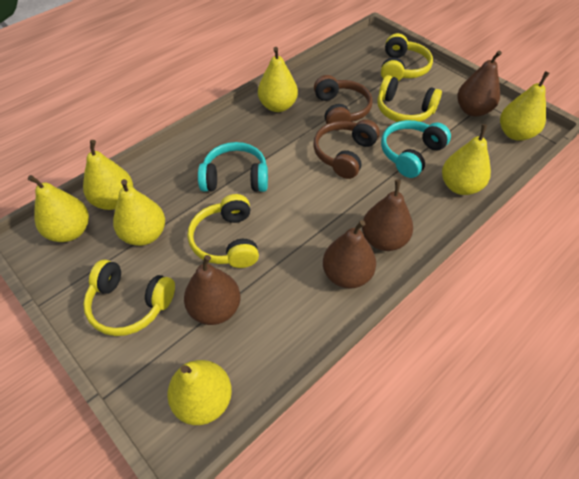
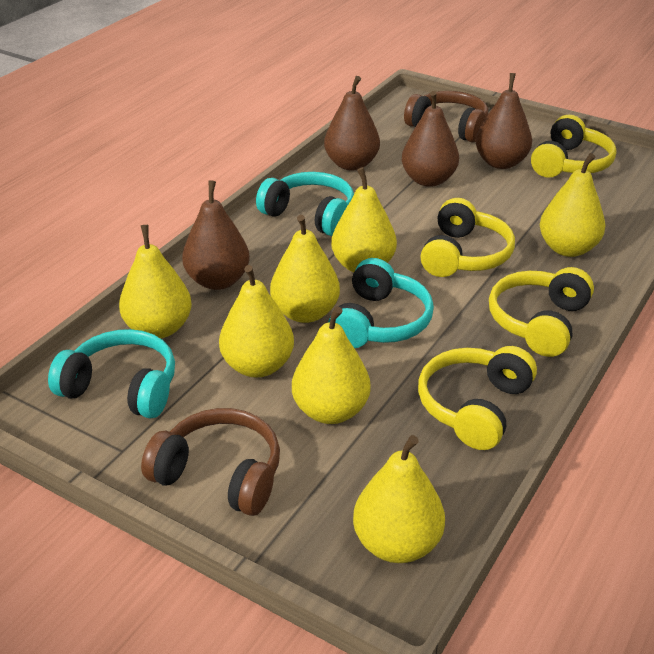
turquoise headphones: [198,142,268,192] [381,120,451,178] = 2 -> [48,329,175,419] [256,172,354,236] [328,258,434,348] = 3

